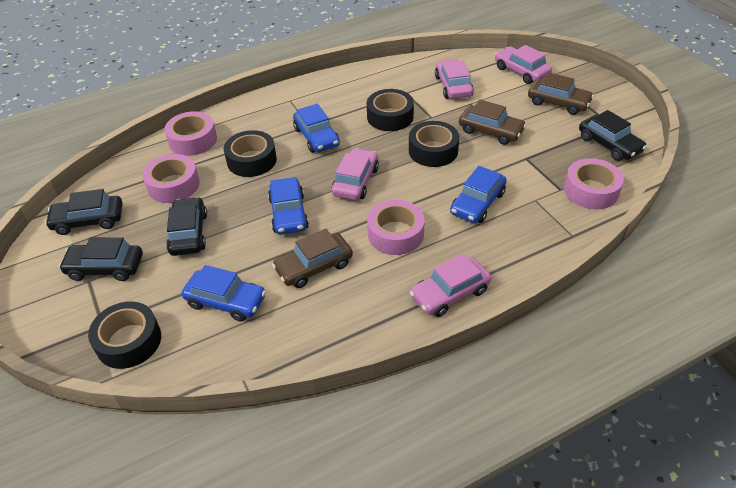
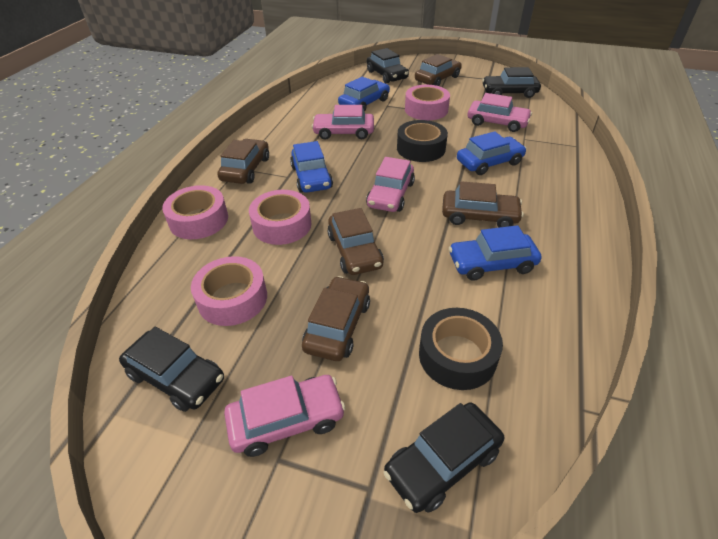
black tape: [88,302,161,369] [224,130,277,177] [367,89,414,131] [409,121,459,167] = 4 -> [397,120,448,162] [419,308,503,390] = 2
brown car: [272,229,353,288] [459,100,526,145] [528,72,594,115] = 3 -> [217,139,269,184] [302,276,370,361] [327,208,384,275] [415,54,462,86] [442,181,524,228] = 5

